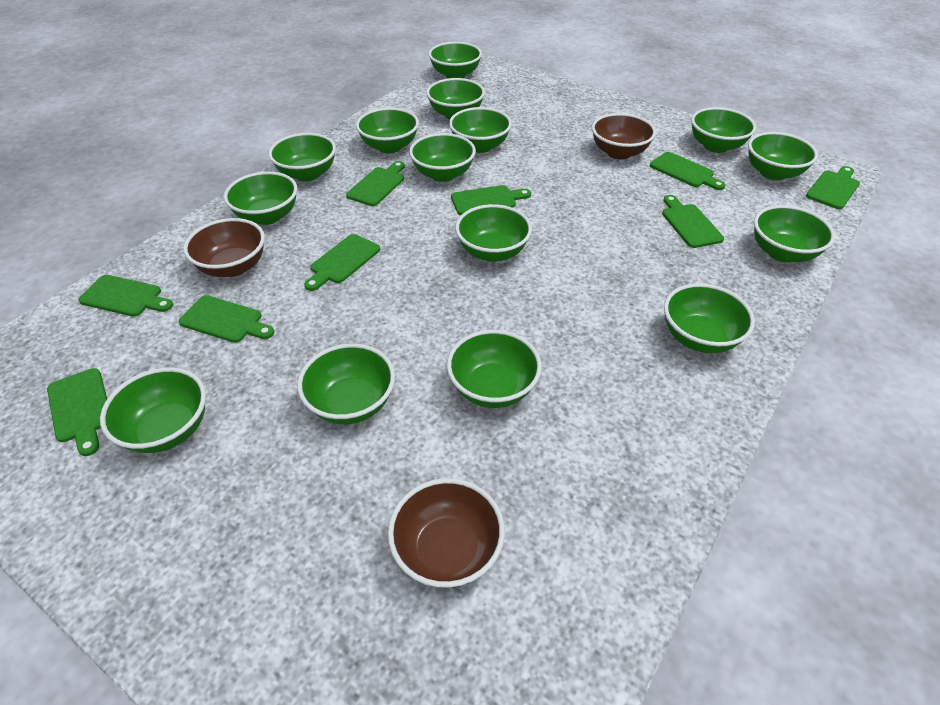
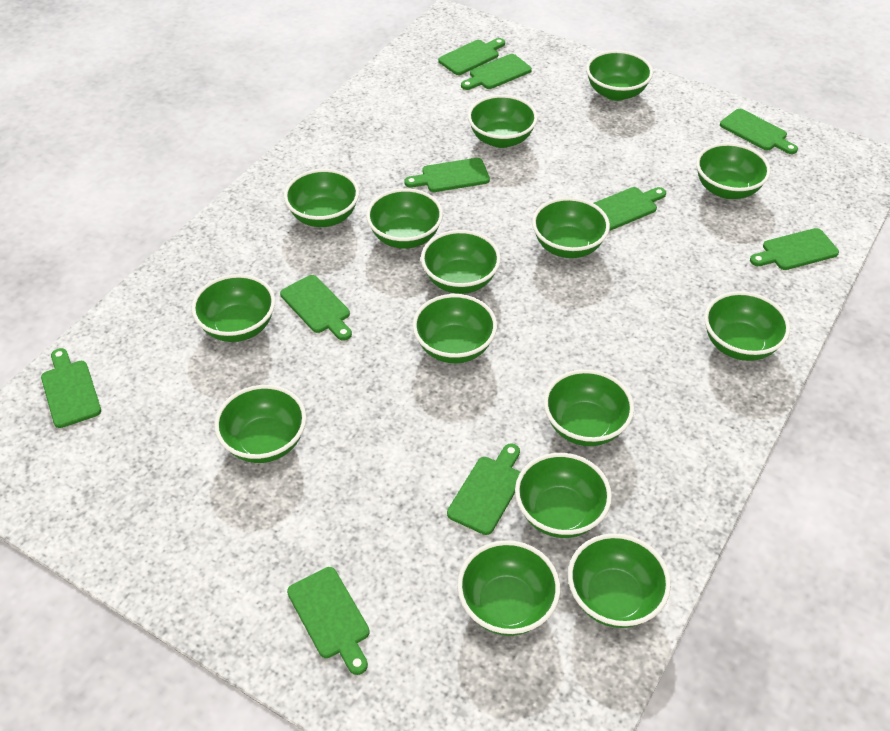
brown bowl: [183,218,265,277] [388,478,505,588] [592,113,656,160] = 3 -> none = 0
green cutting board: [47,368,107,456] [78,275,173,317] [179,295,274,343] [304,234,380,291] [346,161,405,206] [451,185,531,215] [650,152,725,190] [662,195,724,248] [806,166,860,209] = 9 -> [41,348,101,428] [280,275,352,341] [287,567,370,675] [404,158,490,192] [438,38,505,75] [447,443,520,535] [461,54,532,90] [593,187,666,231] [720,109,798,154] [750,228,839,270] = 10

